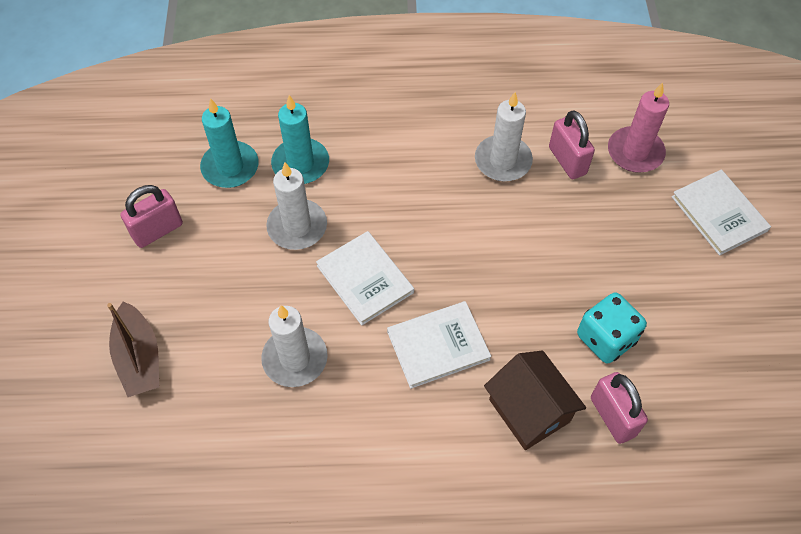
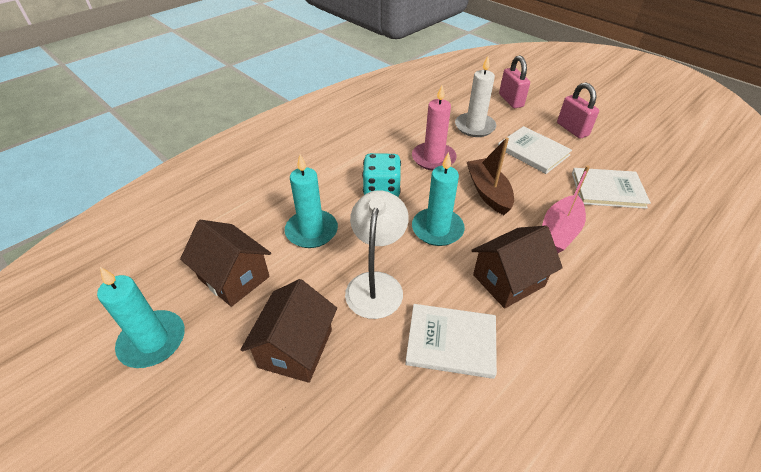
brown house: [484,350,586,450] = 1 -> [180,220,271,307] [241,279,337,383] [471,226,563,309] = 3
pink boat: none = 0 -> [542,165,590,253] = 1
pink padlock: [120,185,183,248] [549,110,595,179] [591,372,648,444] = 3 -> [499,55,530,108] [557,83,599,139] = 2
turquoise candle: [200,98,258,188] [271,95,329,184] = 2 -> [97,267,185,368] [285,154,338,248] [412,152,465,246] = 3
white candle: [261,305,328,387] [266,162,327,250] [475,92,533,181] = 3 -> [455,56,496,137] = 1
white lamp: none = 0 -> [345,190,409,319] = 1

